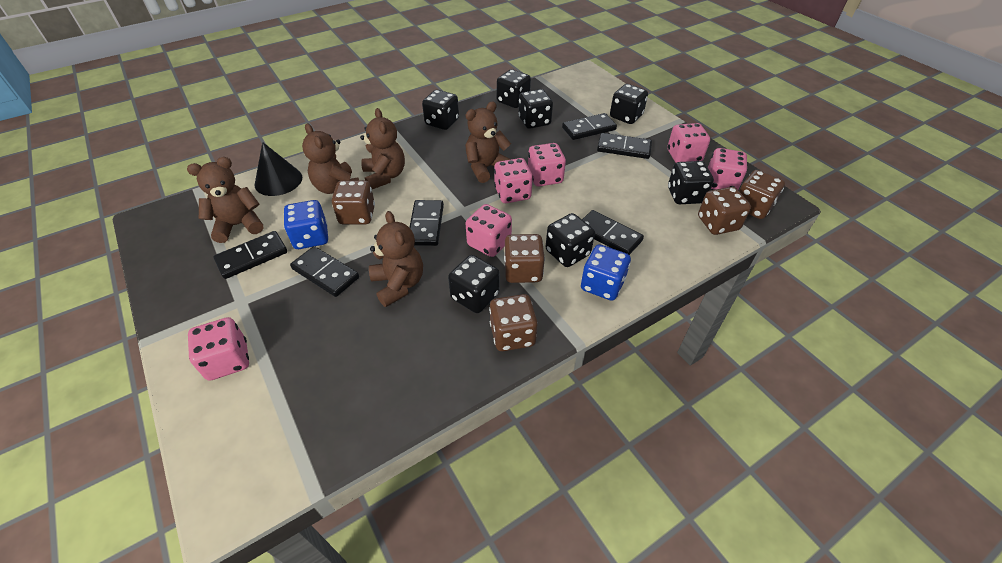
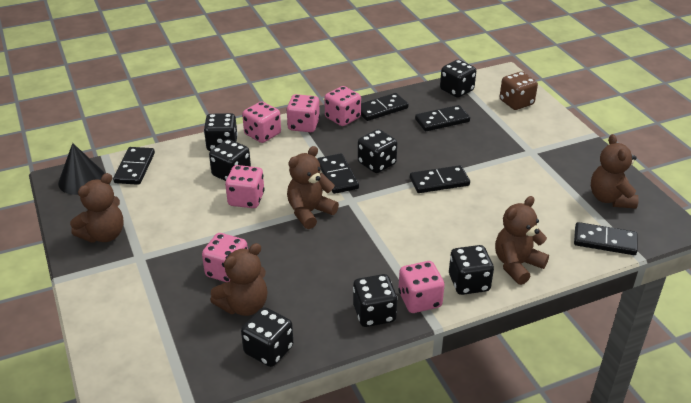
blue dice: [284,200,328,249] [581,245,631,301] = 2 -> none = 0
brown dice: [332,180,375,224] [489,294,538,351] [504,234,545,283] [698,187,751,235] [739,170,785,219] = 5 -> [500,72,538,110] = 1

